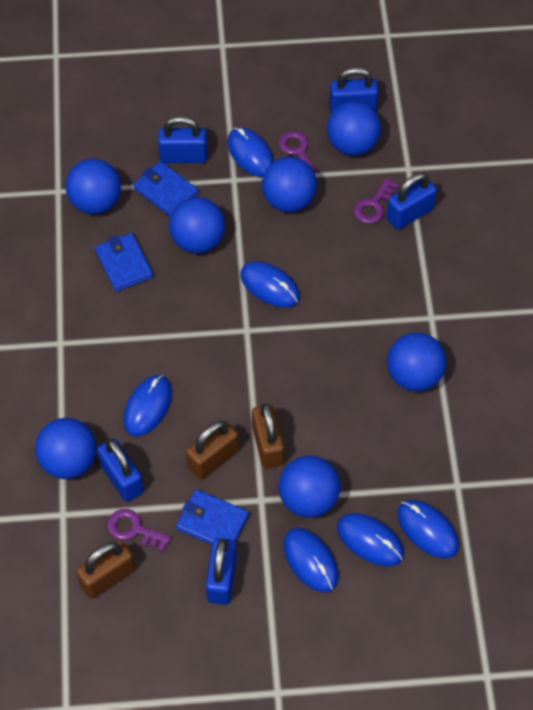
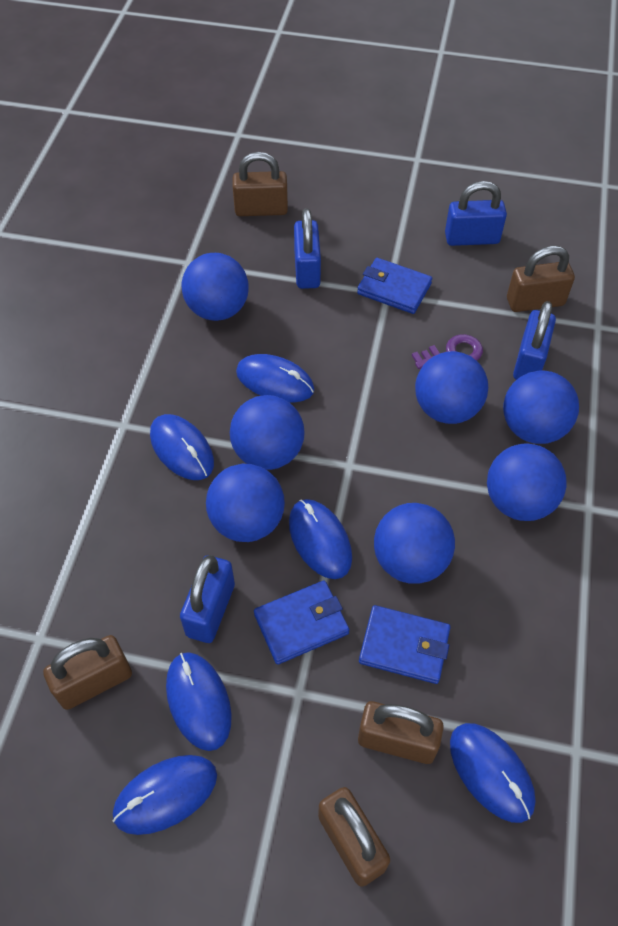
blue padlock: [97,438,143,502] [158,116,207,163] [206,538,237,605] [329,67,378,113] [386,173,437,230] = 5 -> [180,555,235,643] [294,208,321,289] [445,181,507,246] [513,301,556,380] = 4
brown padlock: [76,540,135,599] [186,421,239,479] [252,403,284,468] = 3 -> [43,635,132,710] [232,152,288,216] [318,787,390,887] [358,701,444,764] [507,246,575,312] = 5
purple key: [107,509,171,552] [279,131,317,173] [354,178,399,224] = 3 -> [412,334,483,369] = 1

